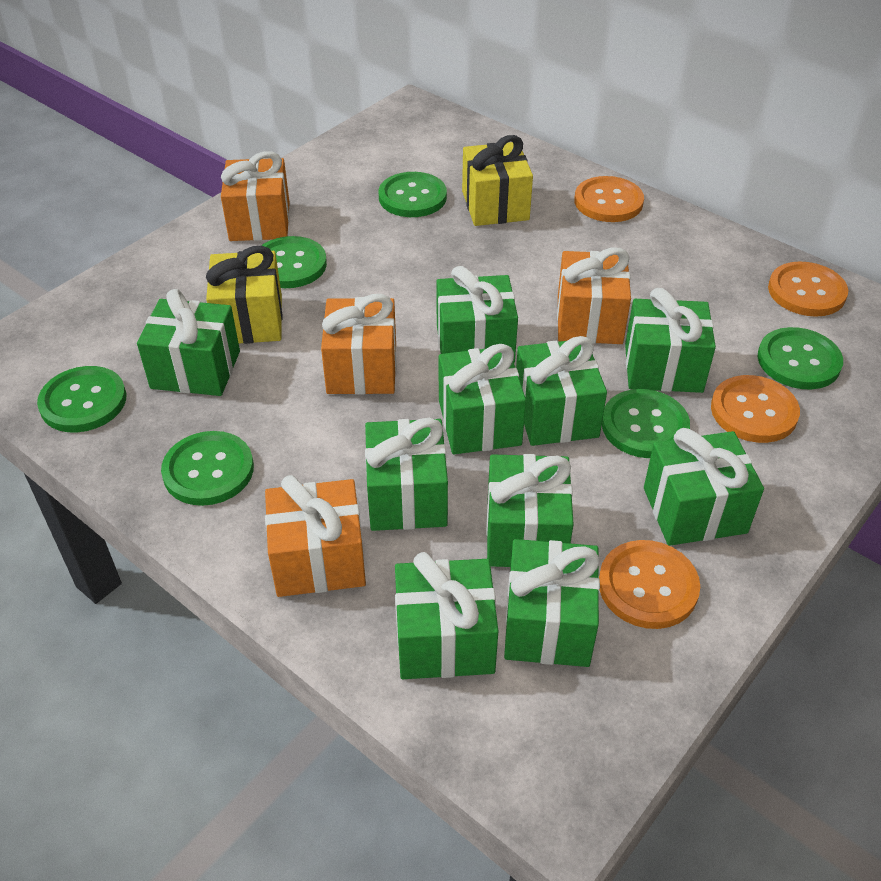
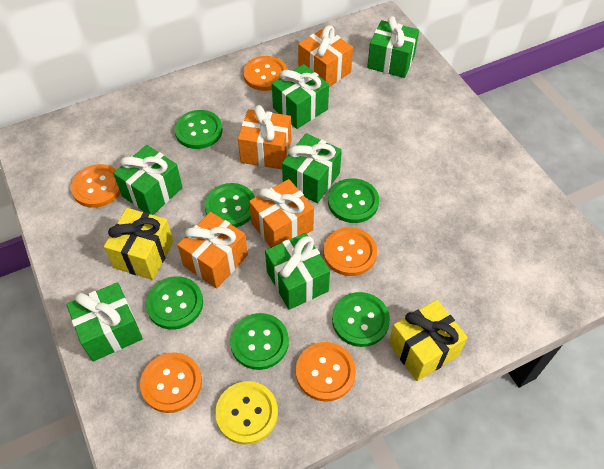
green gift: [137,289,240,396] [365,418,448,531] [395,552,498,679] [437,266,518,363] [439,344,526,454] [486,454,574,567] [504,539,600,667] [516,336,607,446] [625,288,716,393] [644,428,764,546] = 10 -> [67,282,143,361] [113,145,183,215] [265,233,330,310] [272,64,329,129] [282,133,342,203] [367,16,419,78] = 6
orange button: [574,176,644,222] [599,540,700,629] [711,375,800,443] [768,262,848,317] = 4 -> [71,164,121,208] [140,352,202,413] [243,56,288,91] [296,342,356,402] [323,227,377,276] = 5
yellow button: none = 0 -> [215,381,278,445] = 1

